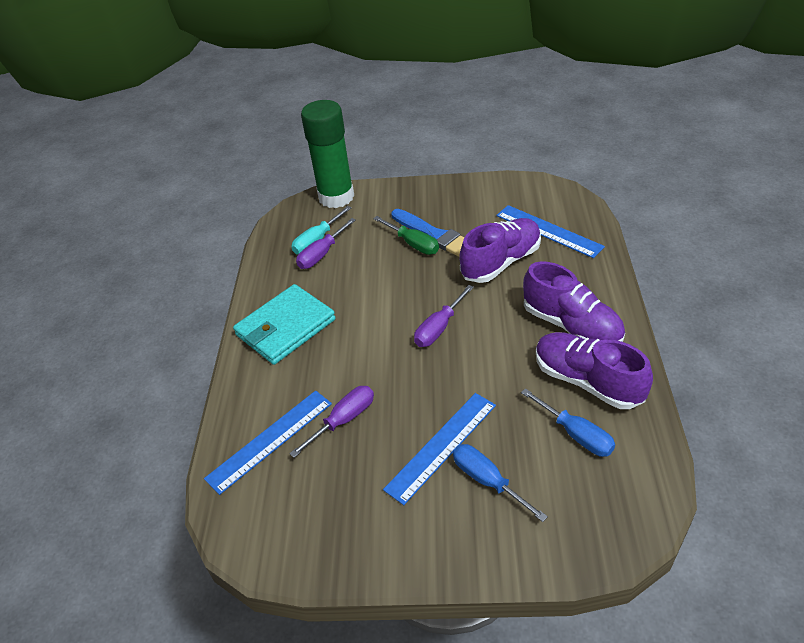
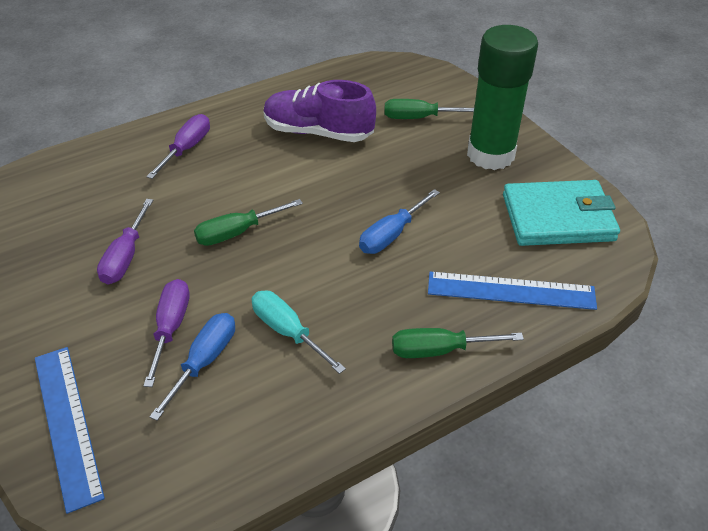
blue brush: [391,209,464,257] = 1 -> none = 0
blue ruler: [204,391,332,495] [383,393,496,505] [496,205,605,258] = 3 -> [35,347,105,514] [428,271,597,310] = 2
green screwdriver: [373,216,439,255] = 1 -> [194,199,303,246] [385,99,474,119] [392,328,524,358] = 3
purple shoe: [459,218,541,283] [523,261,625,342] [536,332,653,409] = 3 -> [263,80,376,142] = 1

